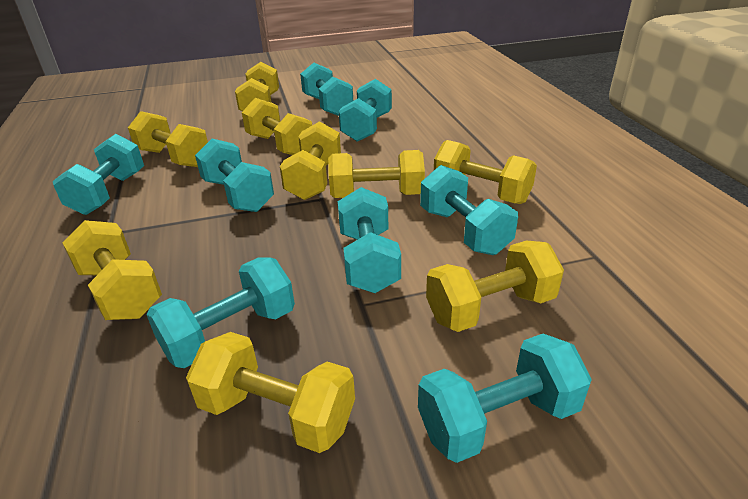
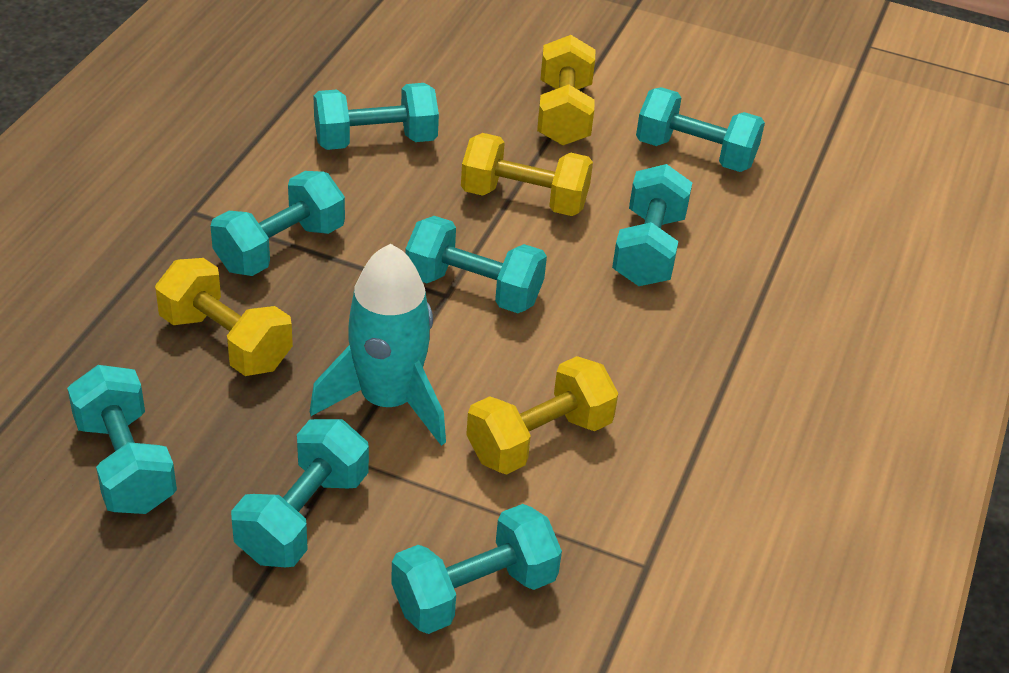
turquoise rocket: none = 0 -> [310,244,446,446] = 1
yellow dumbbell: [63,220,162,320] [128,111,208,167] [186,332,355,453] [235,62,279,111] [242,98,312,155] [280,121,341,200] [328,150,425,198] [426,240,564,332] [434,140,537,204] = 9 -> [155,258,293,376] [461,133,593,216] [466,356,618,474] [537,35,595,146] = 4

